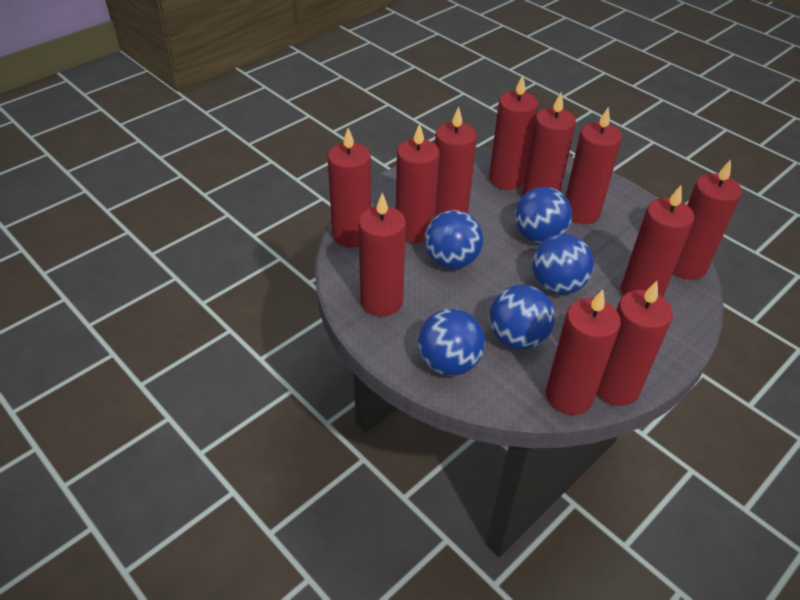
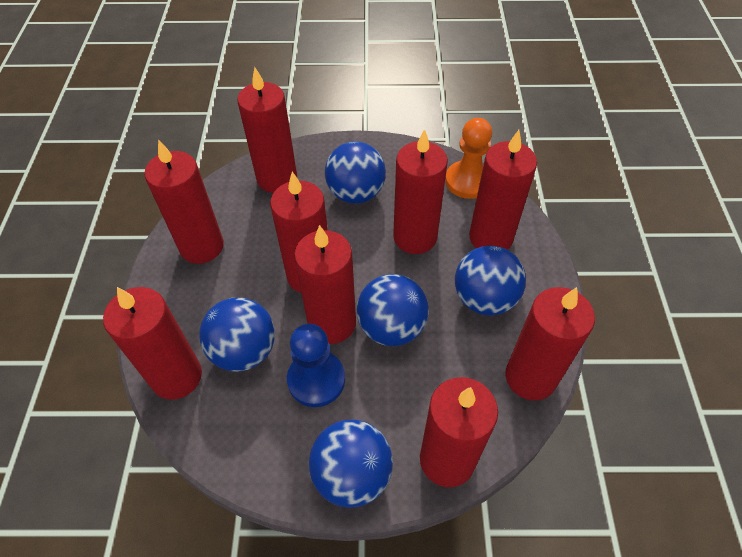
blue pawn: none = 0 -> [287,324,345,407] = 1
orange pawn: none = 0 -> [445,118,492,199] = 1
red candle: [328,128,371,247] [358,193,406,317] [396,123,440,243] [435,106,477,217] [489,75,538,190] [522,92,576,196] [546,289,621,415] [565,107,622,224] [596,281,673,406] [621,185,694,297] [673,159,742,280] = 11 -> [103,287,202,399] [144,140,224,264] [237,67,297,193] [270,172,328,293] [294,225,356,344] [393,129,448,254] [420,377,498,487] [469,130,537,250] [505,287,595,401] = 9

